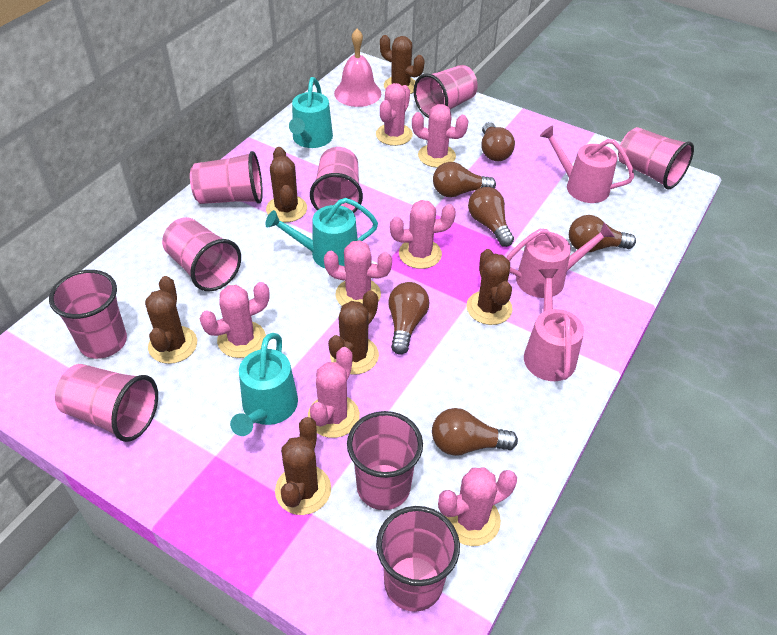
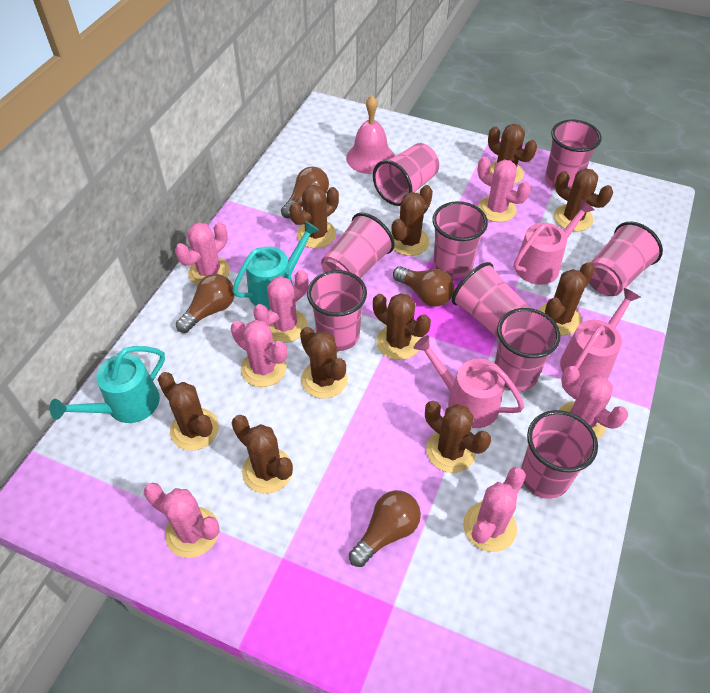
brown cactus: [145,276,197,364] [266,147,307,222] [275,417,331,515] [328,290,379,375] [380,35,425,94] [466,249,513,325] = 6 -> [158,372,219,451] [232,415,293,494] [289,185,339,249] [300,327,348,399] [373,293,431,360] [391,185,433,256] [425,401,491,473] [488,124,537,184] [539,262,595,335] [554,168,613,231] = 10
brown light bulb: [388,282,430,355] [432,408,518,456] [433,162,496,197] [468,187,514,247] [481,122,515,161] [569,215,636,252] = 6 -> [176,274,234,333] [281,166,329,219] [349,490,421,567] [393,266,454,307] = 4
turquoise watering can: [230,333,298,436] [265,198,378,268] [289,77,333,148] = 3 -> [50,346,165,423] [233,221,320,310] = 2

